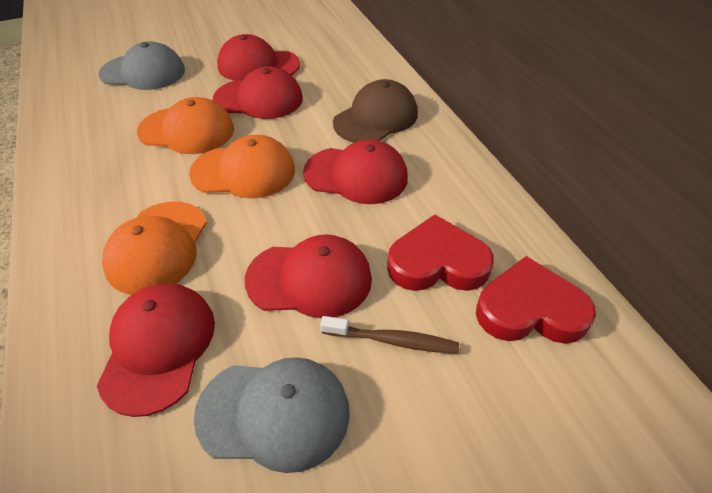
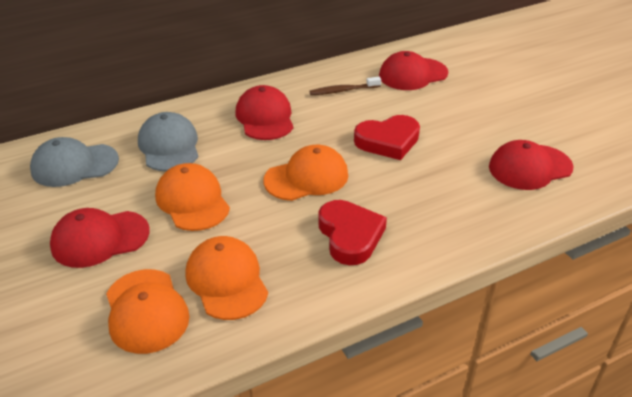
brown cap: [333,79,418,143] = 1 -> none = 0
orange cap: [102,202,207,295] [137,97,234,154] [189,135,295,198] = 3 -> [106,269,190,354] [155,163,230,231] [185,236,268,320] [263,145,348,201] = 4
red cap: [97,283,215,417] [213,66,303,119] [217,34,300,81] [245,234,372,318] [303,140,408,204] = 5 -> [50,208,150,268] [236,85,294,140] [379,51,448,90] [489,140,573,190] = 4

